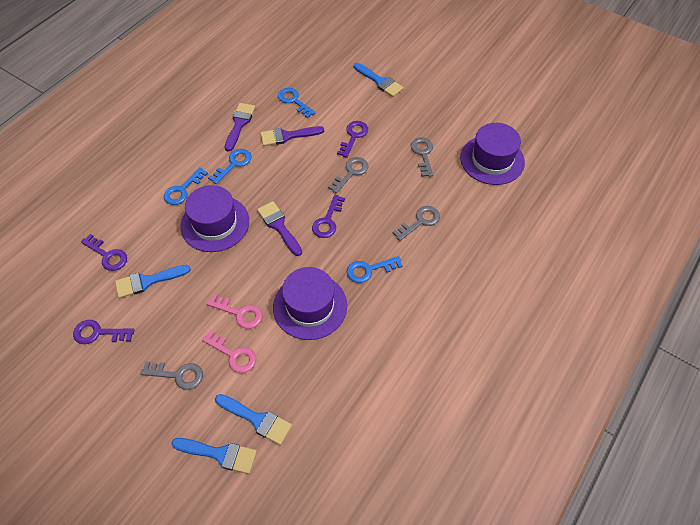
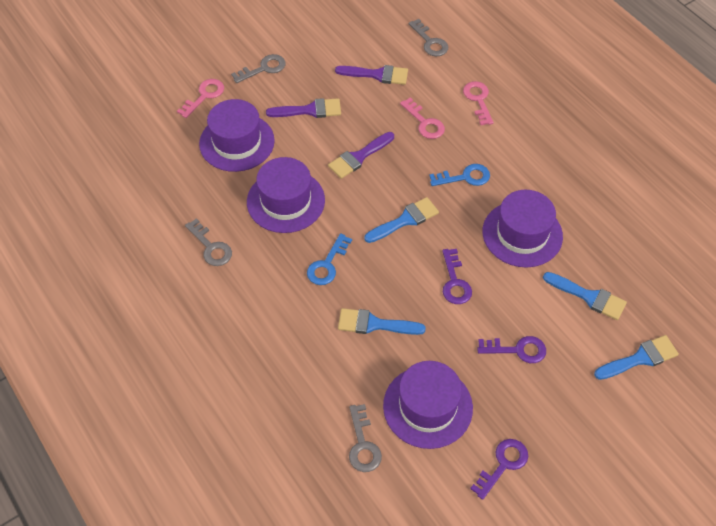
blue key: [164,167,208,205] [208,149,252,184] [278,88,316,118] [347,256,403,283] = 4 -> [307,233,352,285] [429,164,490,186] = 2
pink key: [202,330,256,373] [207,294,263,329] = 2 -> [177,79,224,118] [400,97,445,139] [463,81,494,125] = 3
purple hat: [180,185,249,252] [273,267,347,340] [460,123,525,185] = 3 -> [199,99,275,172] [247,157,325,233] [383,361,473,449] [482,190,563,268] = 4
purple key: [73,320,134,344] [81,234,127,271] [312,195,345,238] [337,121,368,158] = 4 -> [442,249,472,304] [470,439,528,500] [477,336,546,363] = 3

